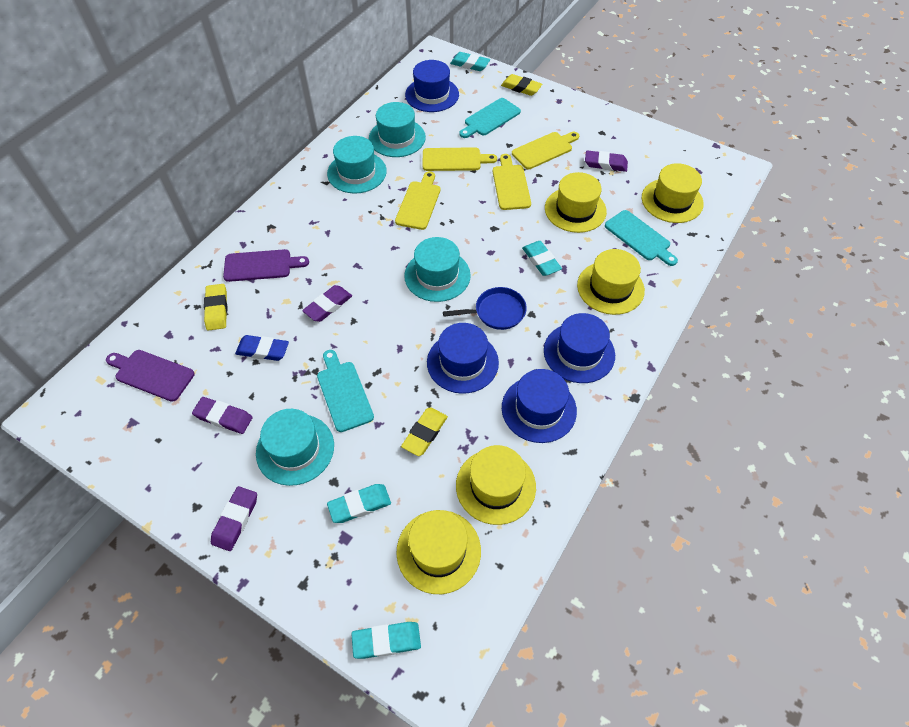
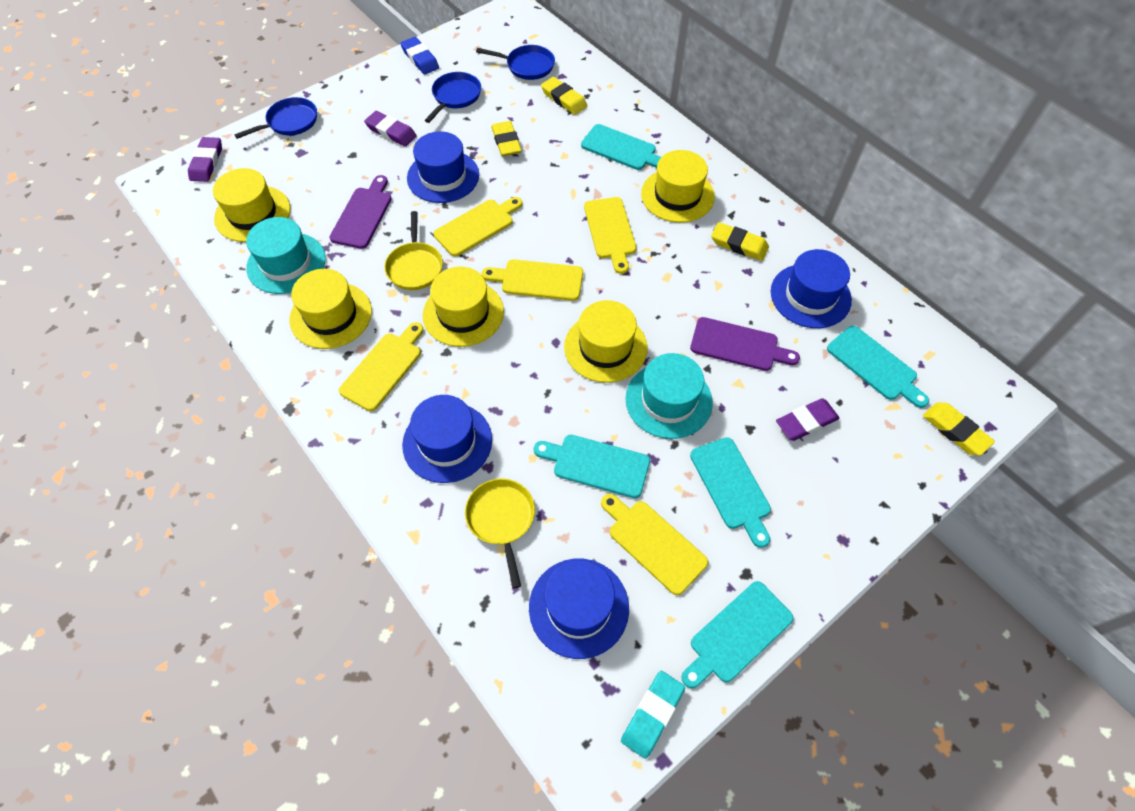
blue pan: [443,287,527,330] = 1 -> [234,97,317,139] [425,72,481,123] [476,45,555,80] = 3
purple eraser: [192,397,253,434] [211,486,257,551] [302,285,352,322] [585,150,628,172] = 4 -> [188,137,222,182] [364,111,417,146] [776,398,840,441] = 3
turquoise cutting board: [317,350,374,432] [459,98,521,138] [605,210,678,266] = 3 -> [534,435,650,498] [581,124,661,170] [681,581,793,688] [690,437,771,548] [827,326,929,408] = 5
turquoise eraser: [327,484,391,523] [352,622,421,659] [450,52,490,71] [522,241,562,276] = 4 -> [621,671,685,759] = 1
turquoise hat: [256,409,334,486] [327,136,387,194] [369,102,426,157] [404,237,471,302] = 4 -> [246,217,326,294] [625,353,713,439] = 2
yellow cutting board: [395,171,440,230] [423,147,497,171] [493,154,531,210] [512,132,579,169] = 4 -> [339,322,424,411] [434,197,522,257] [482,259,583,301] [584,197,636,274] [601,494,708,595] = 5
yellow eraser: [204,284,227,331] [401,407,448,456] [501,74,542,96] = 3 -> [491,121,522,156] [541,77,587,115] [711,222,769,261] [923,403,995,456] = 4
yellow pan: none = 0 -> [384,211,443,290] [465,479,535,589] = 2

